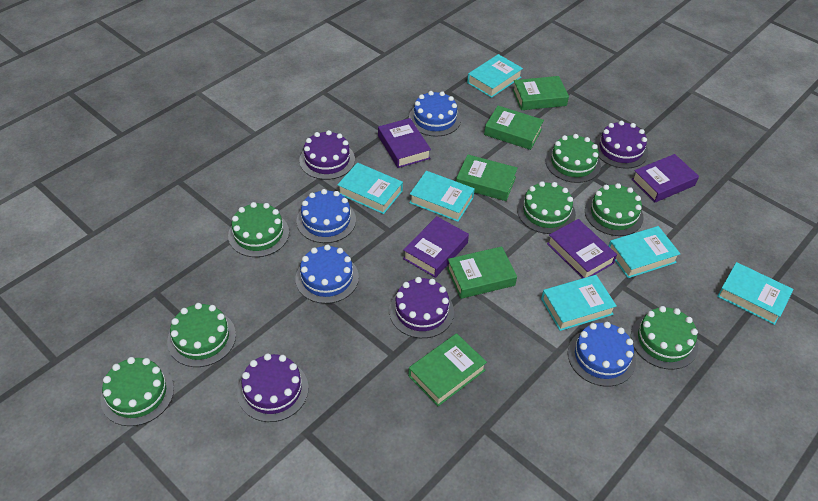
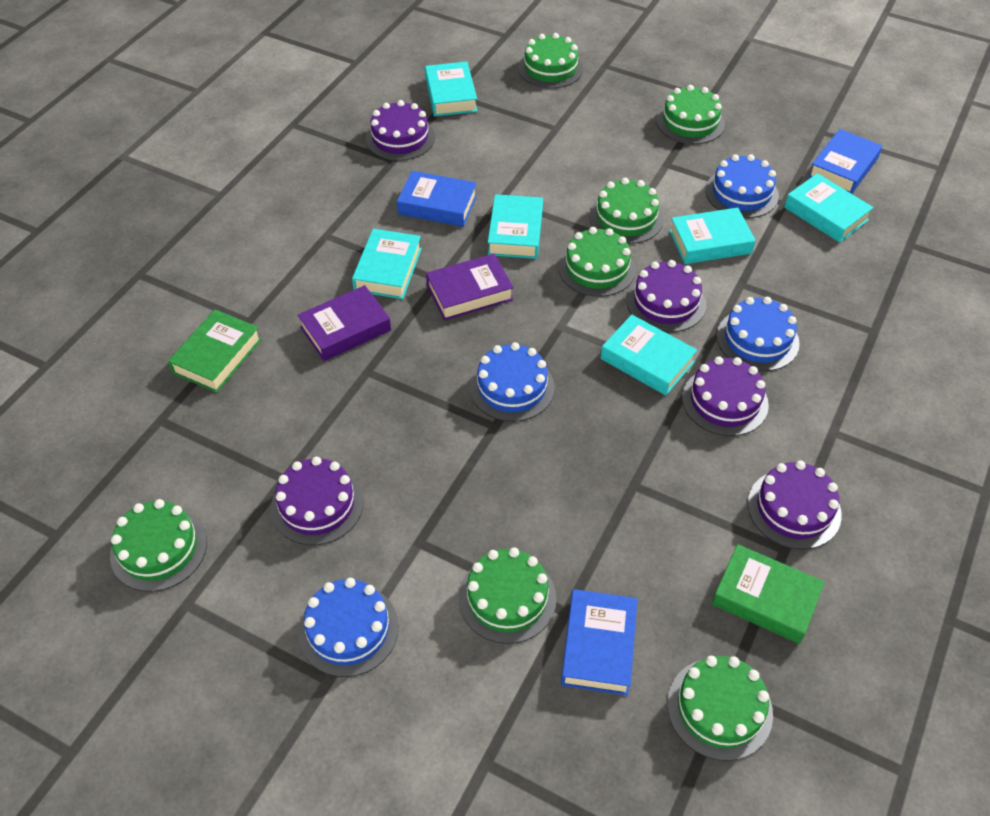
blue book: none = 0 -> [397,171,477,227] [561,589,638,695] [808,129,882,194] = 3
green book: [408,333,487,406] [447,246,517,299] [456,154,518,201] [484,106,544,150] [512,76,569,110] = 5 -> [168,309,262,393] [712,544,825,644] = 2
purple book: [378,118,431,168] [403,216,469,278] [547,219,617,278] [632,154,699,202] = 4 -> [298,285,391,361] [426,254,514,320] = 2
purple cake: [237,353,309,422] [299,130,355,180] [389,277,454,338] [594,121,648,169] = 4 -> [271,456,363,545] [366,100,435,161] [626,260,706,332] [682,356,769,436] [748,461,842,550] = 5

